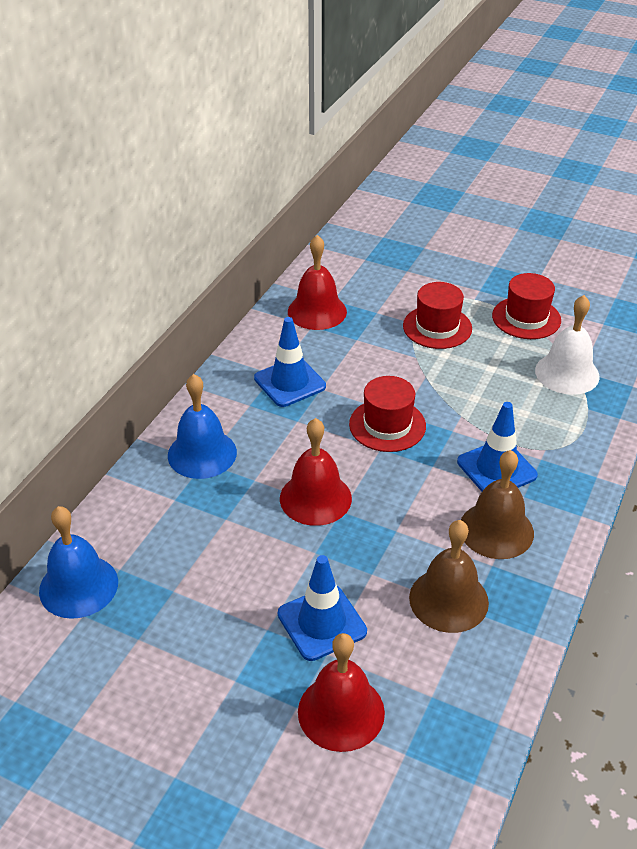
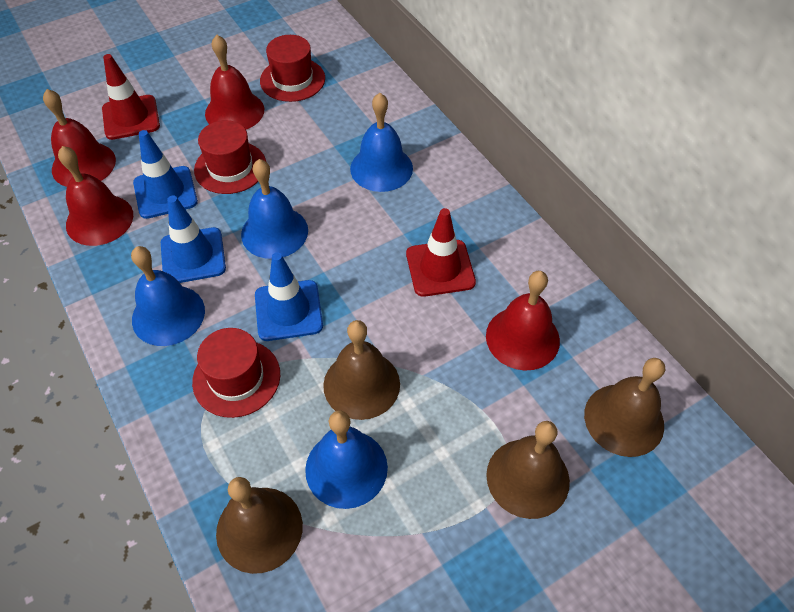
blue bell: [39,506,118,619] [168,374,237,479] = 2 -> [131,246,205,346] [241,159,308,259] [305,411,388,509] [350,93,413,192] = 4
brown bell: [409,520,489,633] [461,450,534,559] = 2 -> [216,477,303,574] [323,320,400,420] [486,421,570,519] [584,358,665,457] = 4
red bell: [280,418,352,526] [288,235,347,330] [298,633,385,752] = 3 -> [43,89,116,187] [58,146,133,246] [205,35,264,129] [486,271,560,370] = 4
red traffic cone: none = 0 -> [102,54,160,140] [406,208,476,297] = 2
white bell: [535,295,600,395] = 1 -> none = 0

